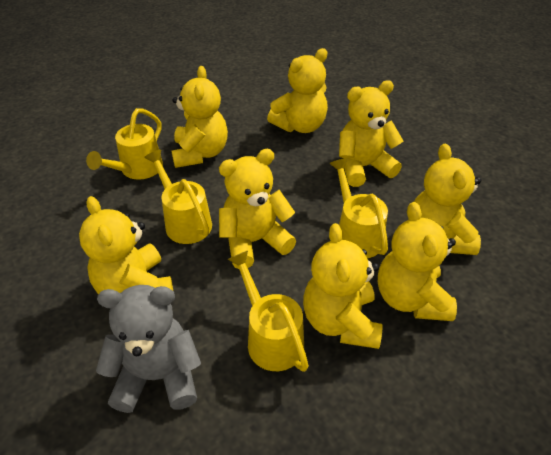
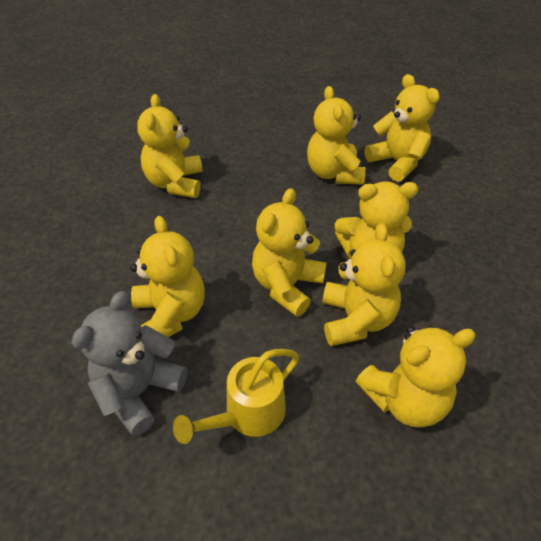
yellow watering can: [86,108,163,180] [144,150,212,244] [228,251,309,372] [329,158,388,258] = 4 -> [173,349,299,444] = 1

